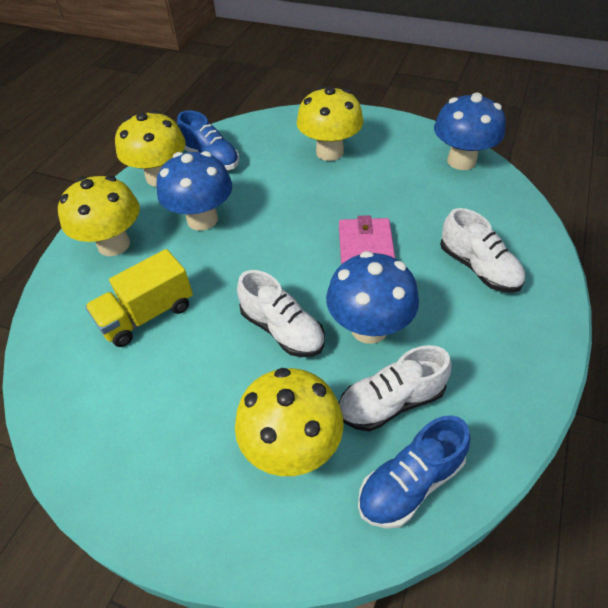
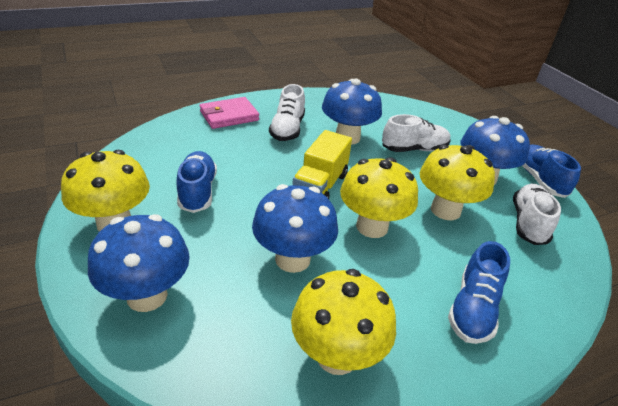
blue mushroom: [156,151,232,231] [326,251,419,344] [434,92,506,170] = 3 -> [88,214,190,312] [252,184,338,273] [322,79,382,145] [460,116,530,185] = 4
blue shoe: [177,110,240,170] [358,415,471,529] = 2 -> [177,151,217,213] [448,241,510,344] [522,145,581,198] = 3

